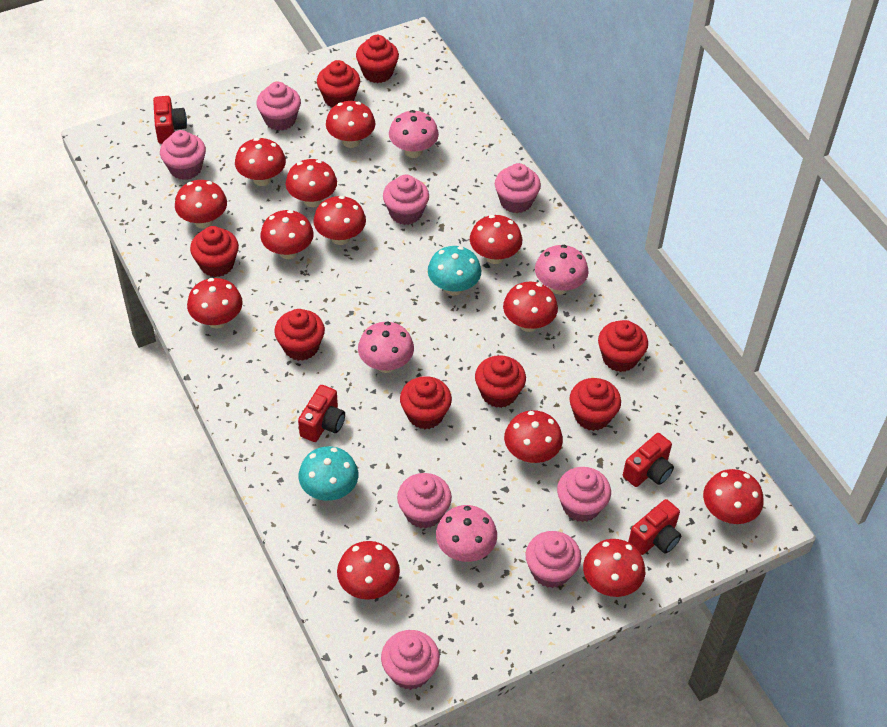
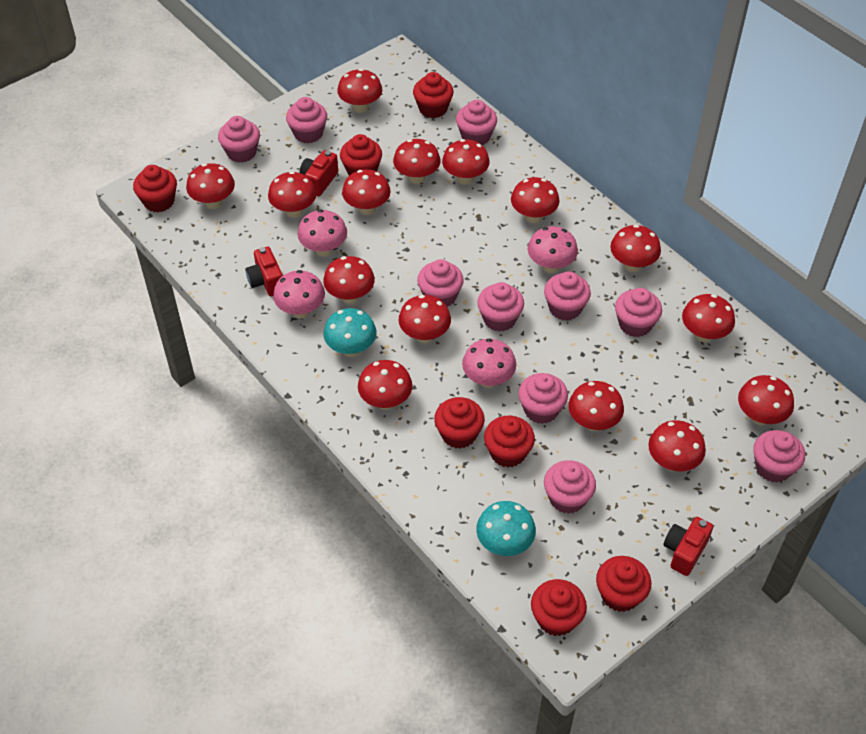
pink cupcake: [160,130,206,180] [257,82,301,131] [381,630,440,690] [383,175,429,225] [397,473,452,529] [495,163,541,213] [525,531,581,588] [557,467,611,522] = 8 -> [218,116,260,163] [286,97,327,143] [417,259,464,307] [456,100,497,145] [477,282,524,332] [518,373,568,424] [544,271,591,320] [544,460,596,514] [615,288,662,337] [753,430,805,482] = 10
red camera: [153,96,187,144] [298,385,345,442] [623,433,674,487] [628,499,681,555] = 4 -> [245,247,283,296] [300,150,338,196] [663,517,713,576] = 3
red cupcake: [190,226,239,277] [274,309,325,361] [317,60,360,107] [356,35,399,83] [400,376,452,429] [475,355,526,408] [569,378,621,431] [598,320,648,372] = 8 -> [133,165,177,212] [340,134,382,175] [413,72,454,118] [434,397,485,448] [484,416,535,467] [531,579,587,636] [596,556,651,612] = 7
red mushroom: [175,180,227,229] [187,278,243,329] [235,138,286,186] [260,210,314,259] [286,159,337,207] [313,196,366,245] [326,101,375,148] [337,541,400,600] [470,215,522,264] [503,282,558,332] [504,410,563,463] [583,539,645,597] [703,469,764,524] = 13 -> [186,163,235,209] [268,171,317,218] [323,256,375,304] [337,69,382,113] [342,169,391,215] [358,360,412,410] [393,139,441,184] [399,295,451,343] [442,139,490,184] [511,177,560,223] [568,381,624,431] [610,225,661,272] [648,420,706,471] [682,294,735,342] [738,375,794,425] = 15

